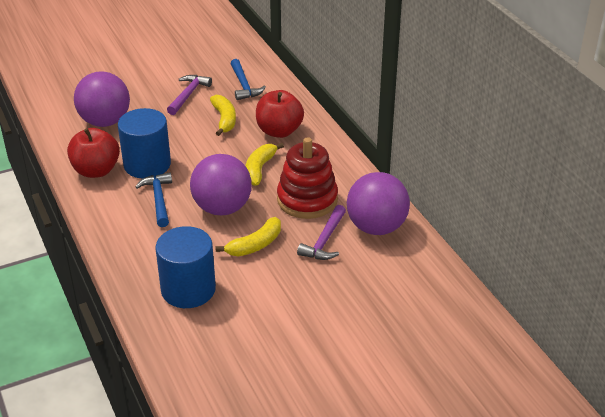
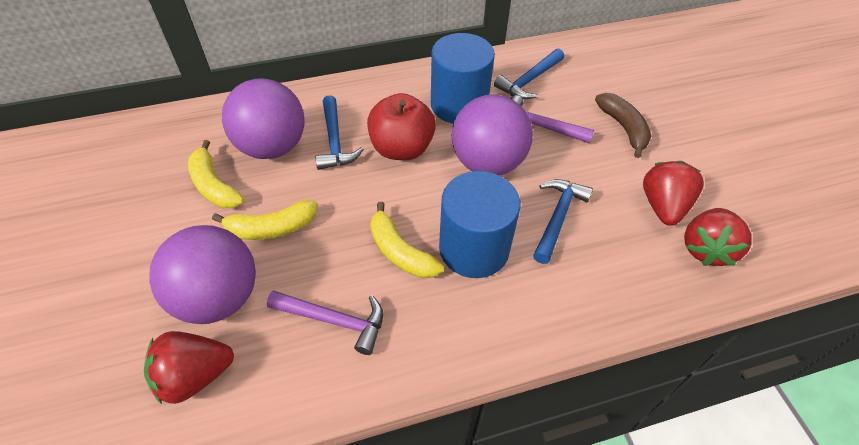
blue hammer: [135,172,172,227] [230,59,266,100] = 2 -> [315,95,364,170] [494,49,564,99] [533,179,593,264] = 3
brown banana: none = 0 -> [595,93,651,158] = 1
red apple: [67,128,120,178] [256,90,304,138] = 2 -> [367,93,436,160] = 1
red stacking toy: [277,137,338,219] = 1 -> none = 0
red strawberry: none = 0 -> [144,331,234,404] [643,161,704,226] [684,208,752,266] = 3

